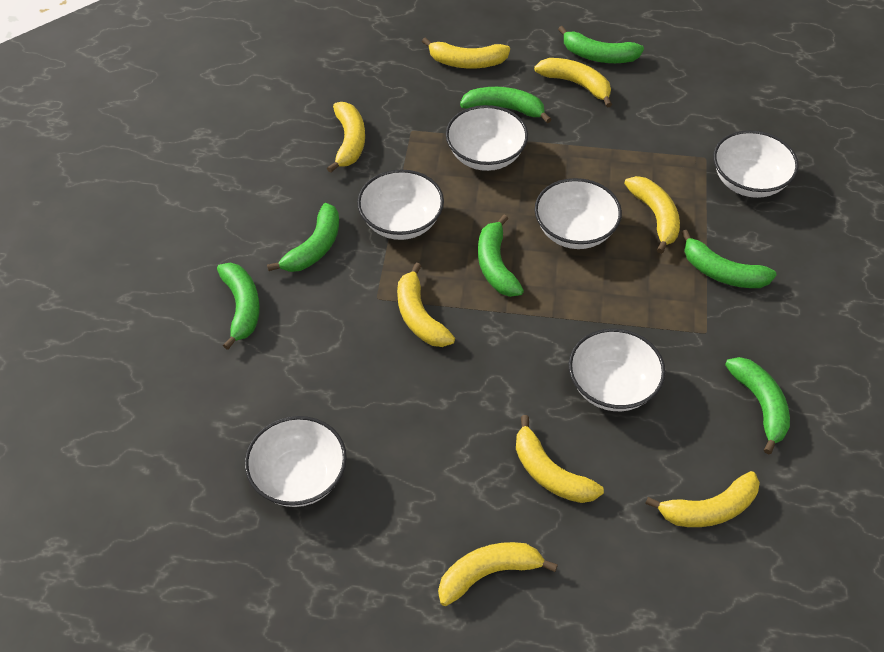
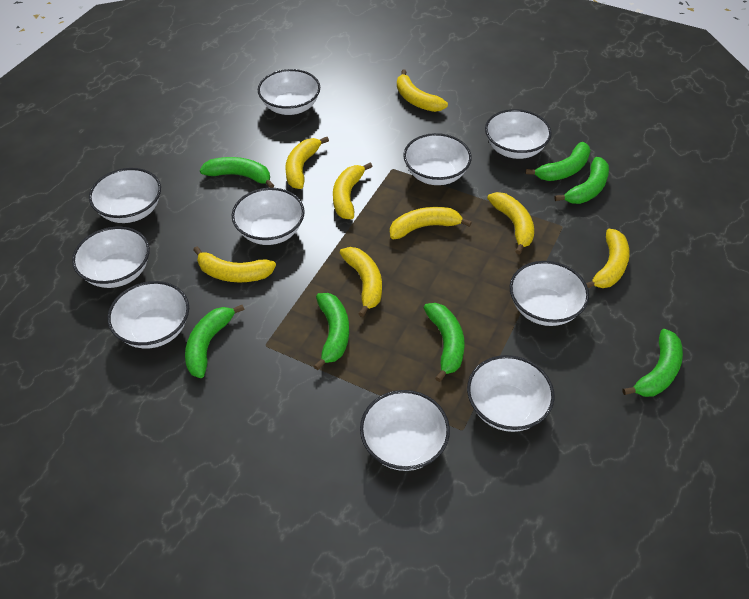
white bowl: [245,416,347,507] [357,169,444,240] [446,105,528,171] [534,178,622,249] [569,328,665,411] [713,130,799,198] = 6 -> [72,226,150,288] [89,168,161,223] [107,281,189,349] [232,188,305,245] [258,69,320,115] [360,390,450,471] [403,133,472,185] [467,355,555,432] [485,109,552,159] [510,261,589,326] = 10

